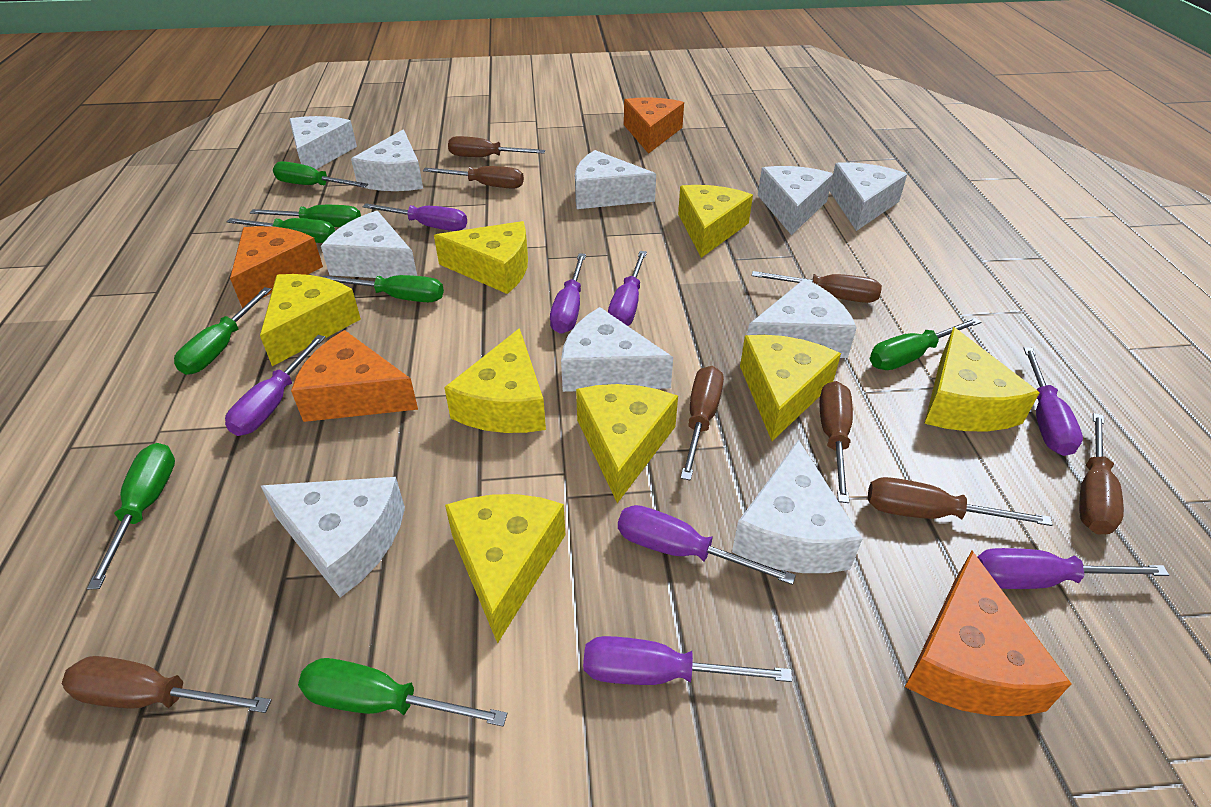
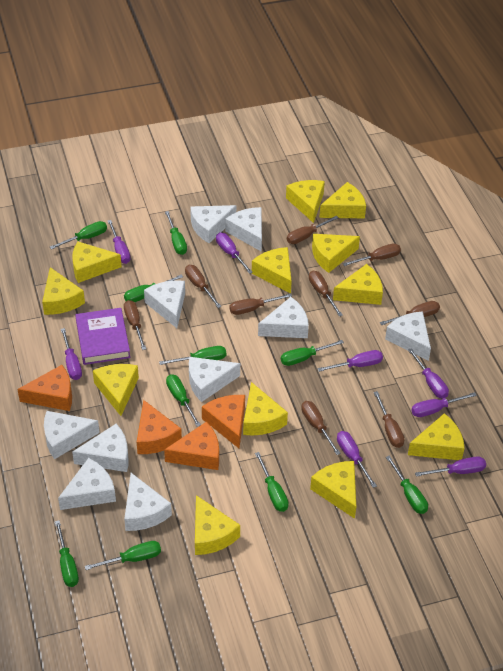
brown screwdriver: [62,656,272,713] [423,166,524,189] [448,136,545,157] [680,366,724,481] [752,271,882,303] [820,381,853,503] [868,477,1053,526] [1079,413,1124,534] = 8 -> [124,300,146,350] [185,265,222,308] [229,293,292,315] [287,216,338,244] [301,401,341,455] [309,271,343,316] [343,244,401,266] [374,391,405,448] [380,301,440,325] = 9
green screwdriver: [87,443,175,590] [174,287,272,375] [227,218,335,243] [250,205,361,227] [273,161,368,188] [298,658,507,726] [323,275,444,302] [870,318,981,370] = 8 -> [50,221,107,249] [55,520,79,587] [85,541,161,570] [124,274,183,302] [159,346,226,365] [165,211,187,255] [166,375,201,427] [255,452,289,512] [281,340,344,366] [386,455,428,514] = 10
purple book: none = 0 -> [75,308,130,365] = 1
yellow cheese: [260,274,361,366] [434,221,528,294] [444,328,546,433] [445,494,566,644] [576,384,678,503] [678,185,753,258] [740,335,841,441] [924,327,1040,431] = 8 -> [42,267,85,315] [72,242,122,283] [93,364,139,416] [195,495,240,555] [243,382,288,436] [252,247,292,293] [286,180,325,223] [310,461,356,519] [312,234,360,273] [319,182,366,218] [333,264,383,305] [408,413,465,460] = 12

